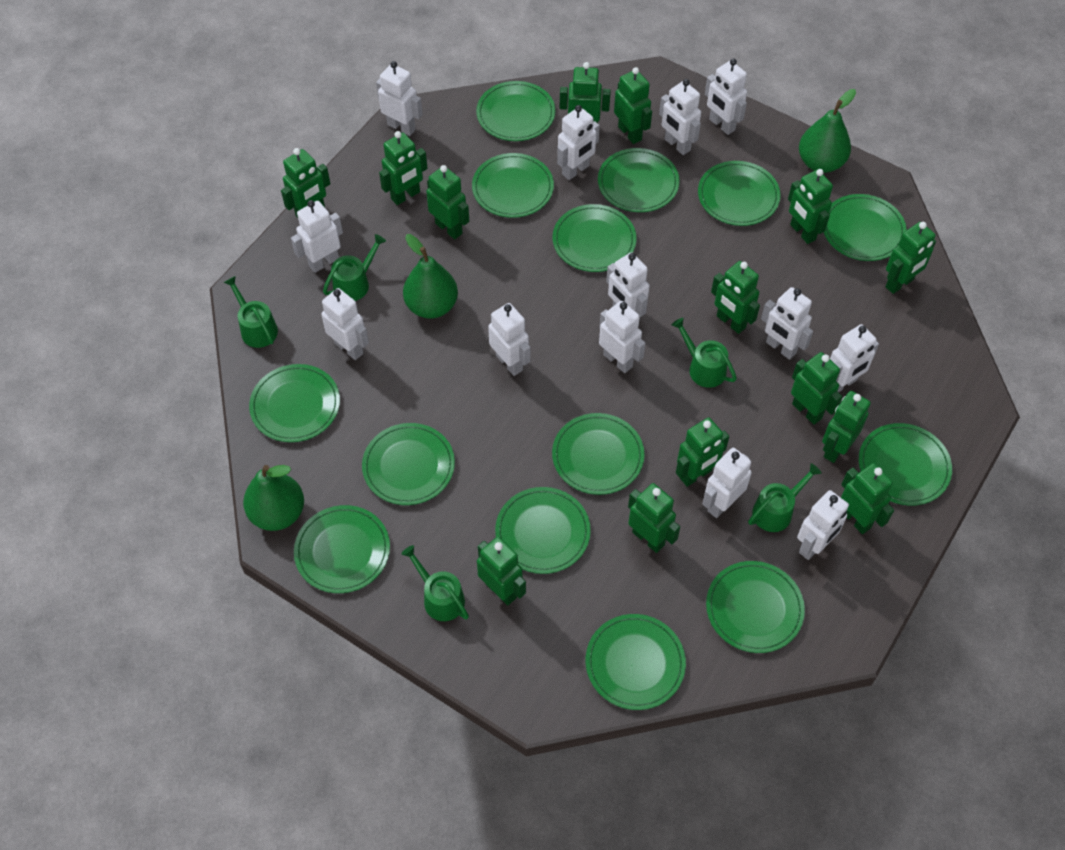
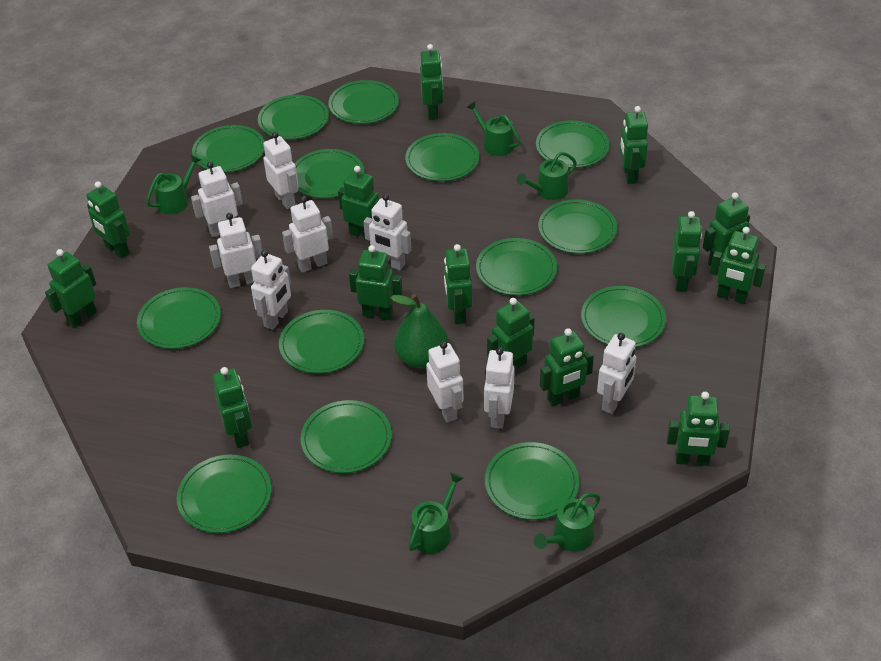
green pear: [243,465,304,531] [403,234,458,319] [799,89,856,173] = 3 -> [391,294,448,369] = 1
white robot: [291,200,343,273] [321,288,369,360] [376,61,423,136] [488,303,531,376] [557,105,600,180] [599,301,646,373] [606,252,650,321] [659,79,701,155] [702,448,752,518] [705,58,747,135] [761,287,813,360] [797,490,849,560] [830,324,879,392] = 13 -> [191,162,243,237] [209,213,263,288] [251,250,291,330] [263,132,299,209] [282,196,333,273] [363,194,412,270] [426,341,463,423] [484,347,515,429] [597,333,637,414] = 9

